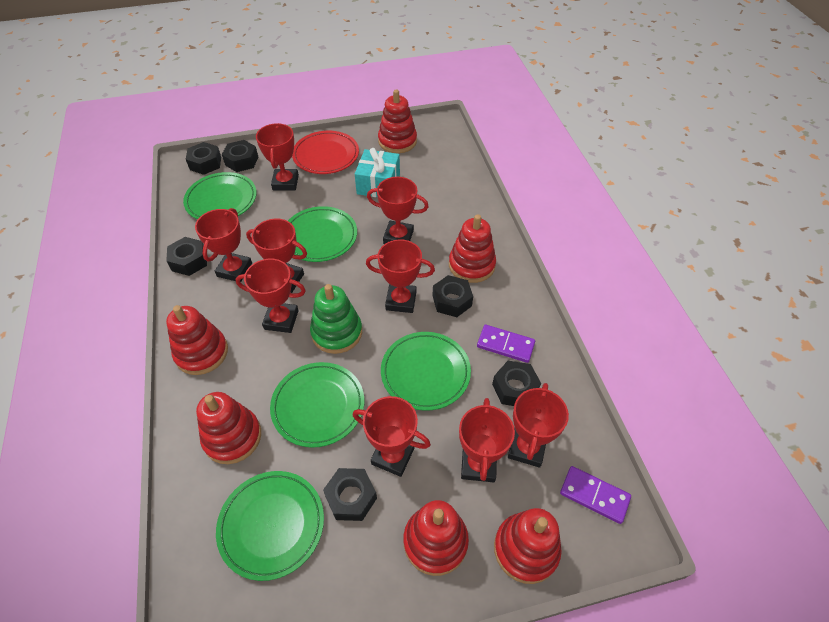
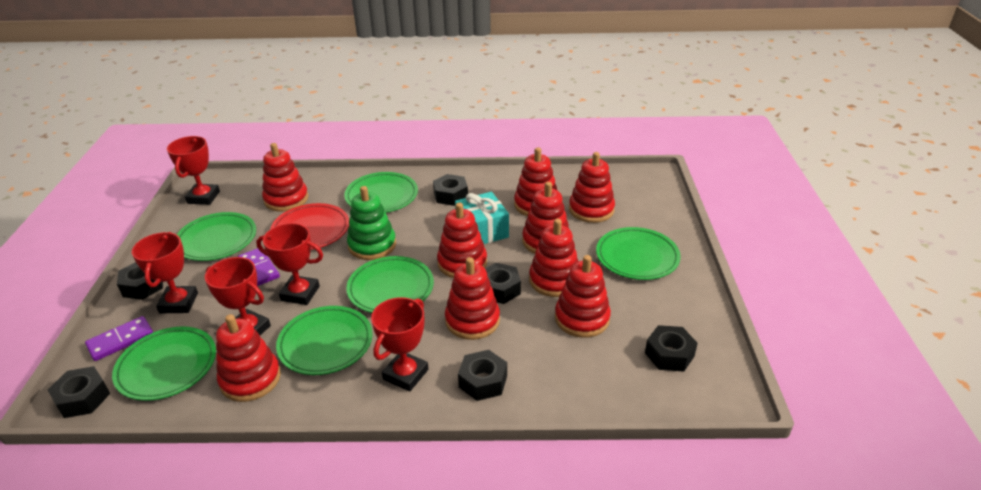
green plate: [183,172,257,219] [216,471,324,581] [270,362,364,448] [288,206,357,262] [381,332,471,411] = 5 -> [112,326,216,401] [177,212,256,261] [276,306,373,375] [344,172,418,213] [346,256,434,313] [596,227,681,280] = 6
red stacking toy: [166,305,228,375] [196,392,261,464] [378,90,417,153] [404,500,469,576] [449,214,496,283] [494,508,562,584] = 6 -> [216,314,281,402] [262,143,308,212] [437,203,487,278] [445,257,500,340] [514,147,557,216] [522,182,569,254] [529,219,579,297] [555,255,611,338] [569,152,615,223] = 9
red trophy: [195,208,252,282] [236,259,306,333] [246,219,307,293] [256,123,299,190] [353,396,431,477] [366,240,435,313] [367,177,429,244] [459,398,515,482] [508,383,569,468] = 9 -> [132,232,198,313] [167,136,220,205] [205,257,271,335] [256,223,323,305] [371,297,428,392] = 5

